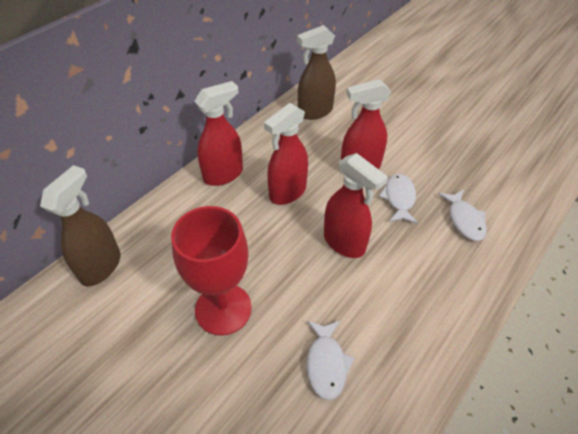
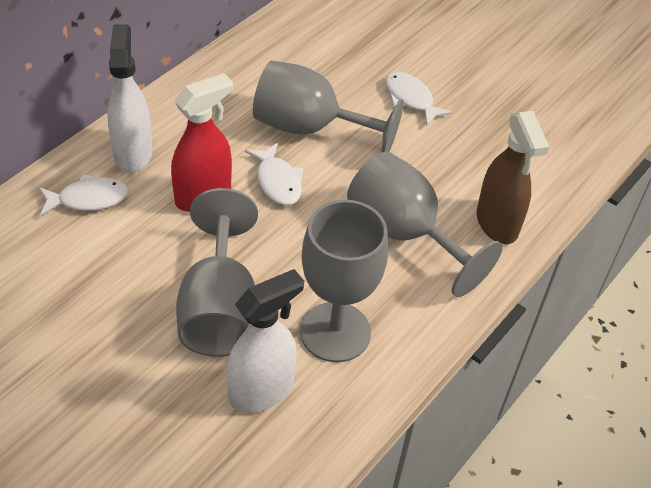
brown spray bottle: [40,165,121,287] [297,25,336,120] = 2 -> [477,111,549,244] = 1
grey goblet: none = 0 -> [176,188,258,357] [253,61,404,152] [300,200,388,362] [347,152,503,297] = 4
red goblet: [171,206,252,335] = 1 -> none = 0
red spray bottle: [195,81,243,186] [264,103,308,205] [324,153,388,258] [341,79,391,169] = 4 -> [171,73,233,212] = 1
white spray bottle: none = 0 -> [108,24,153,173] [226,269,304,413] = 2

